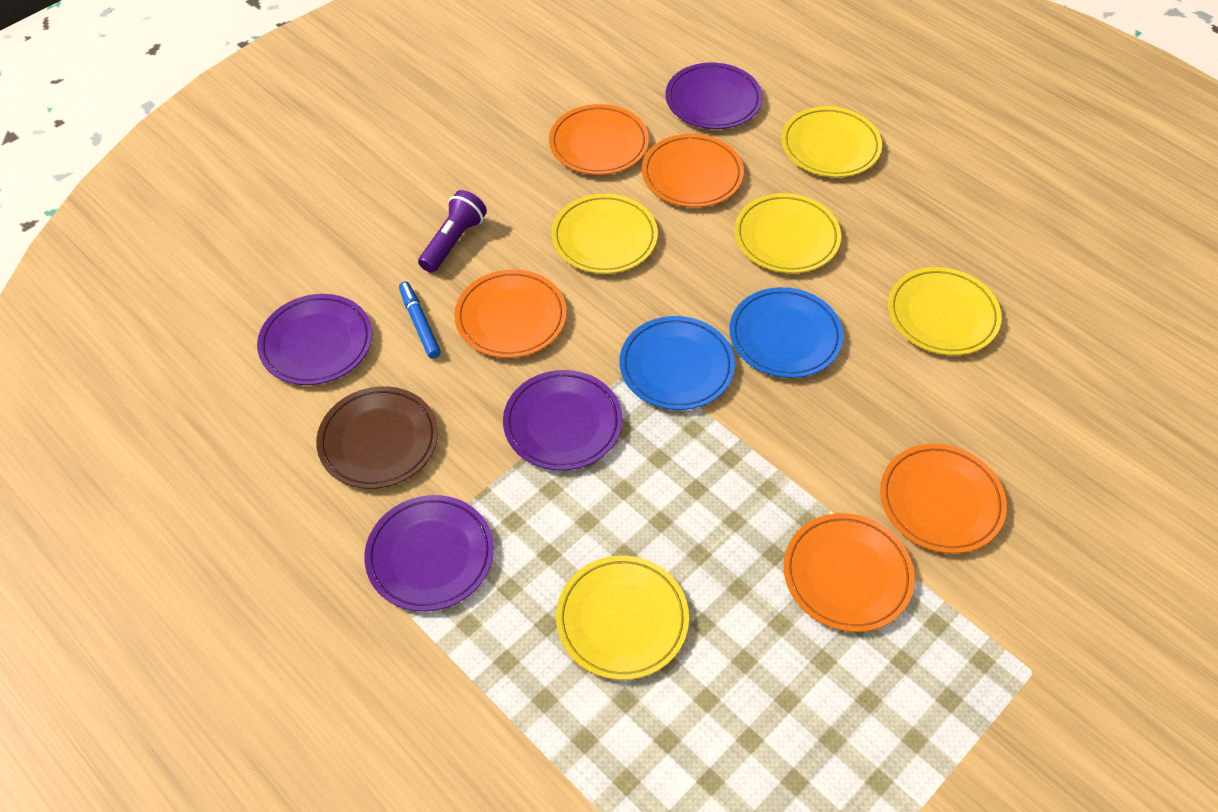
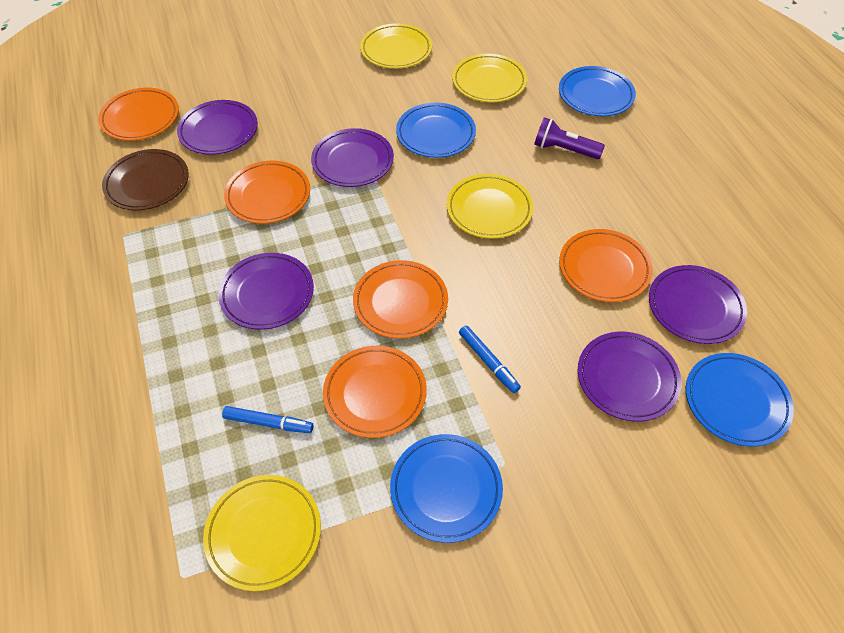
blue marker: [399,281,441,359] = 1 -> [222,406,313,433] [459,325,521,393] = 2
blue plate: [620,316,735,410] [730,287,843,378] = 2 -> [390,434,503,543] [396,103,476,158] [559,66,636,116] [686,353,794,447] = 4
purple plate: [257,294,372,385] [364,495,494,611] [503,370,622,471] [666,63,763,129] = 4 -> [177,100,258,155] [218,253,314,330] [311,128,394,187] [578,332,682,421] [649,265,747,344] = 5
yellow plate: [551,194,658,274] [556,556,689,680] [734,193,841,273] [781,106,882,177] [888,267,1002,355] = 5 -> [203,475,321,591] [360,23,432,69] [447,174,533,239] [452,54,527,102] = 4

